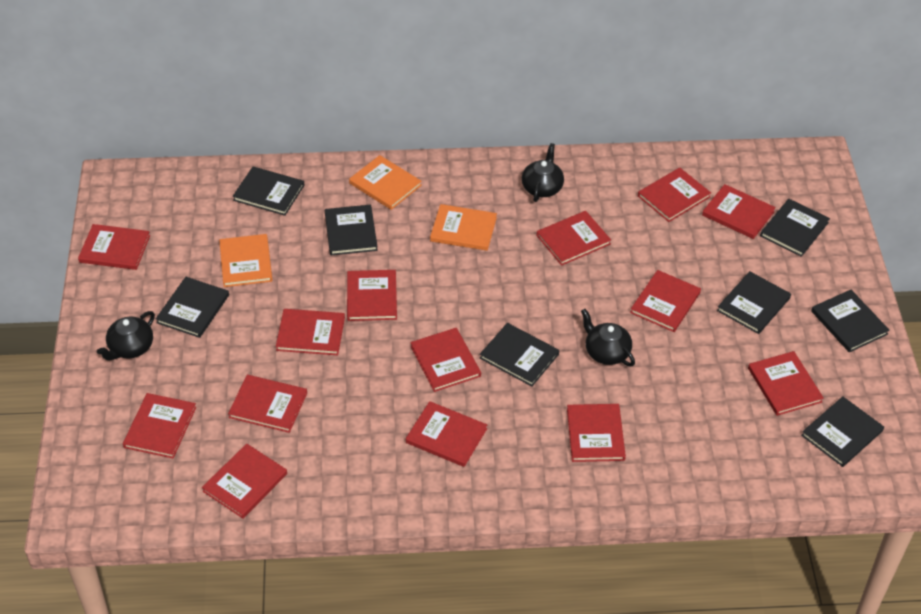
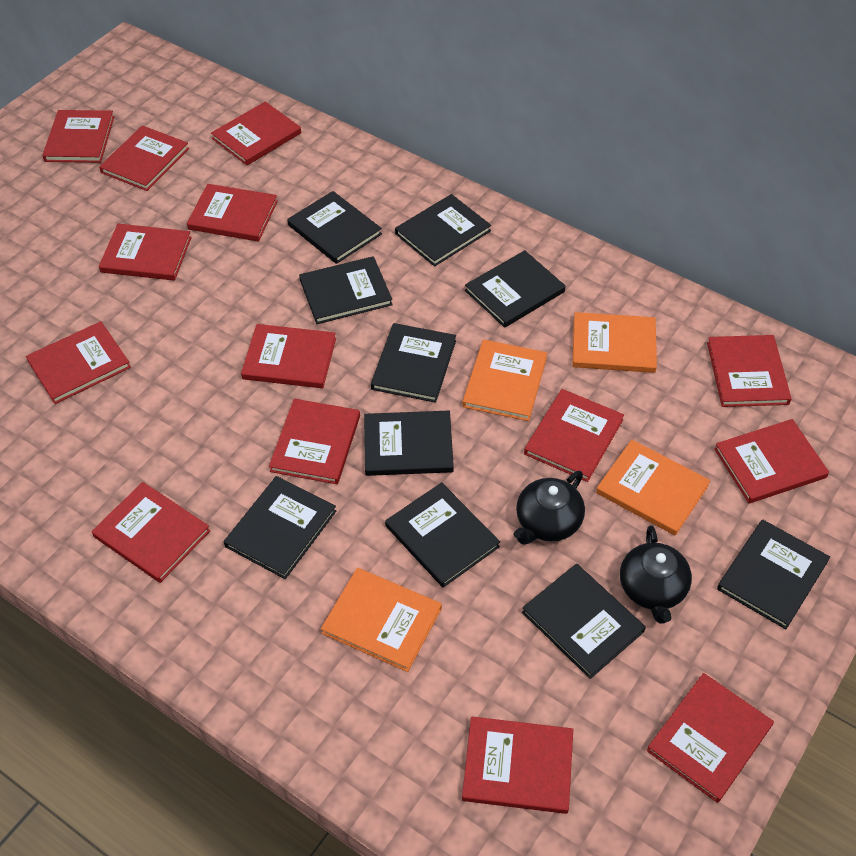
black book: [156,277,229,338] [233,167,304,216] [325,205,378,255] [480,323,559,387] [717,271,791,334] [760,199,830,257] [801,396,884,467] [811,290,890,352] = 8 -> [224,476,336,579] [287,191,382,264] [299,256,393,324] [364,411,454,476] [371,323,456,403] [385,482,500,588] [395,194,491,267] [465,250,565,328] [522,564,646,679] [717,519,830,629] = 10
black teapot: [97,311,155,360] [522,143,564,202] [581,309,635,366] = 3 -> [513,471,585,545] [620,525,692,624] = 2
orange book: [219,234,272,287] [349,155,422,210] [430,204,497,251] = 3 -> [321,568,442,672] [463,340,547,421] [572,312,657,373] [596,440,710,536] = 4

